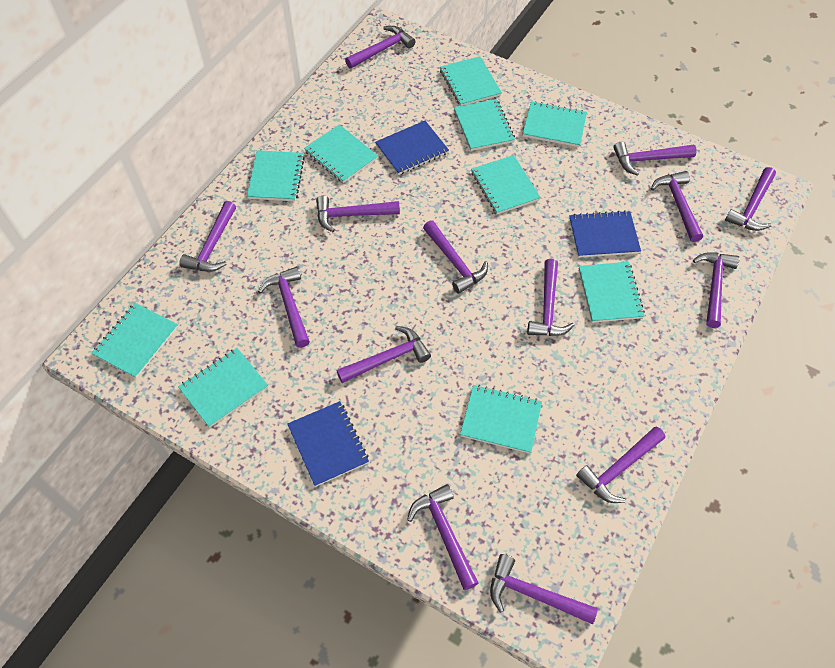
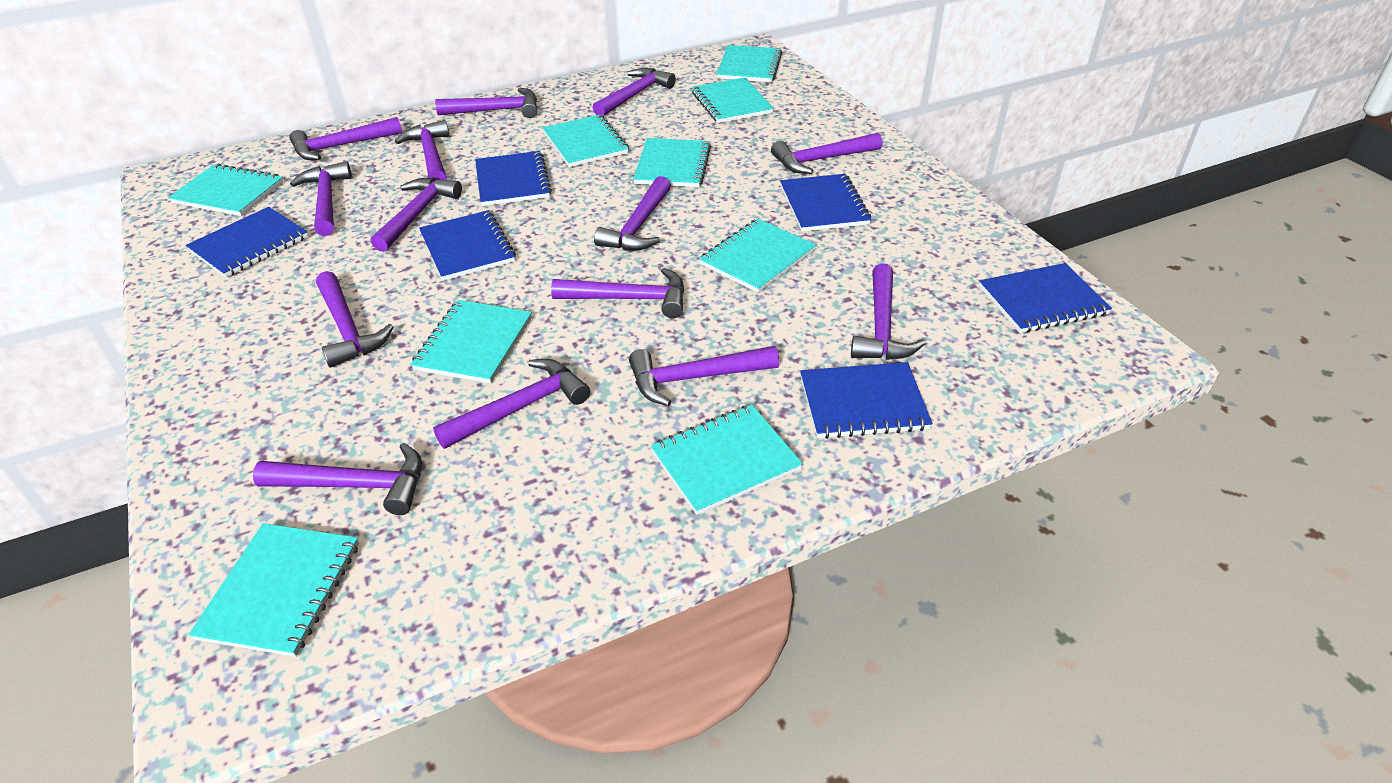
blue notebook: [287,401,369,487] [375,121,449,175] [569,210,641,258] = 3 -> [186,207,308,277] [419,210,516,281] [475,151,552,206] [780,174,871,232] [800,362,932,439] [979,263,1112,333] = 6
turquoise notebook: [92,303,178,378] [178,348,268,428] [247,150,305,201] [304,124,378,183] [440,56,502,106] [454,99,515,151] [460,385,542,454] [471,155,541,214] [523,101,587,147] [579,262,645,323] = 10 -> [168,164,283,216] [189,523,359,657] [411,300,532,384] [543,115,629,167] [633,138,711,187] [651,405,803,515] [692,77,774,123] [699,219,816,293] [717,45,782,82] = 9

